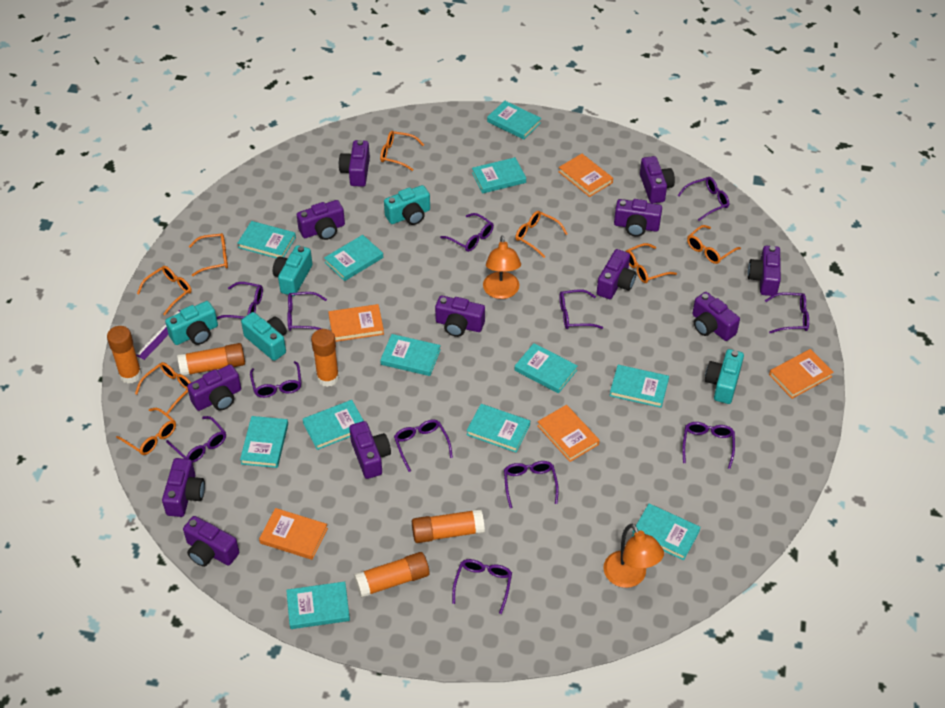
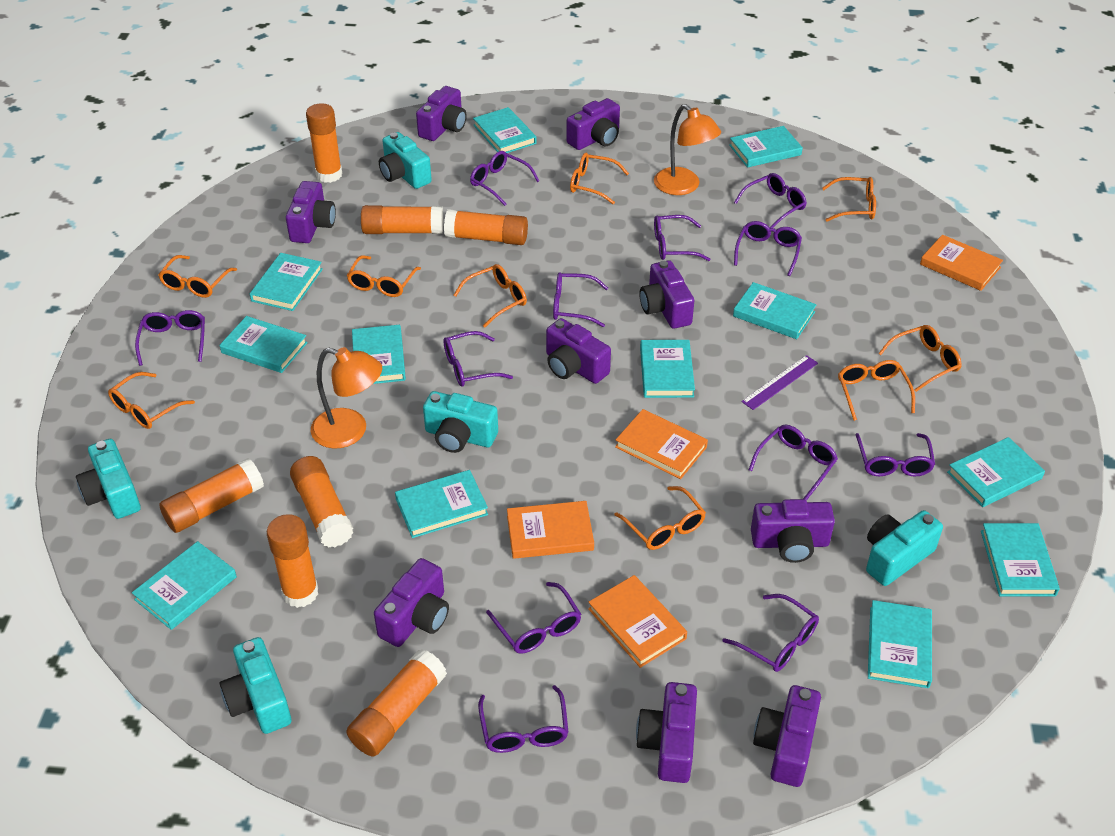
orange book: [259,508,328,560] [328,304,384,342] [537,405,600,462] [559,154,613,197] [769,349,834,399] = 5 -> [507,501,594,559] [588,575,687,668] [615,409,708,479] [920,235,1003,291] = 4
orange glasses: [116,408,176,455] [135,362,191,414] [137,266,192,315] [189,233,228,276] [380,131,424,171] [515,211,568,258] [626,243,677,283] [687,225,741,264] = 8 -> [108,372,195,429] [158,255,237,298] [347,255,421,297] [454,264,527,328] [570,153,629,204] [614,486,706,550] [822,177,876,221] [838,360,915,421] [878,325,962,392] = 9
orange glue stick: [107,326,142,383] [177,343,245,376] [311,329,339,387] [354,552,429,598] [412,509,485,543] = 5 -> [159,458,264,533] [267,514,318,608] [290,456,354,547] [306,103,342,183] [346,649,447,756] [361,205,443,234] [444,209,528,245] = 7
purple camera: [162,458,205,517] [183,516,239,567] [187,364,241,411] [297,200,345,240] [339,140,370,187] [349,421,391,479] [435,296,485,337] [597,249,636,299] [614,199,662,237] [640,156,675,203] [692,292,740,341] [748,246,781,296] = 12 -> [286,181,336,243] [374,558,449,647] [416,86,467,141] [546,318,611,384] [567,98,620,150] [636,682,697,783] [639,260,694,329] [751,499,835,563] [753,685,821,787] = 9

